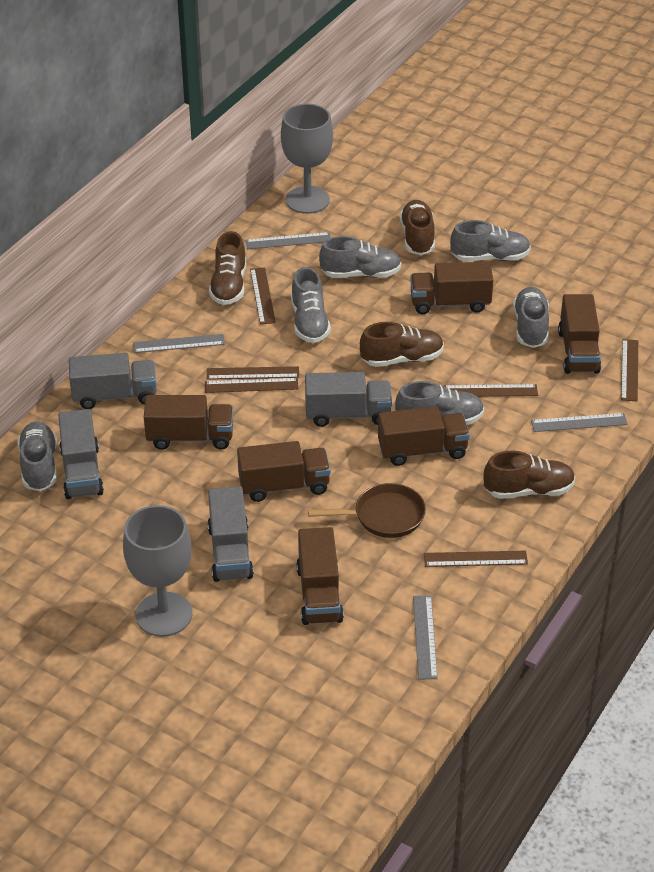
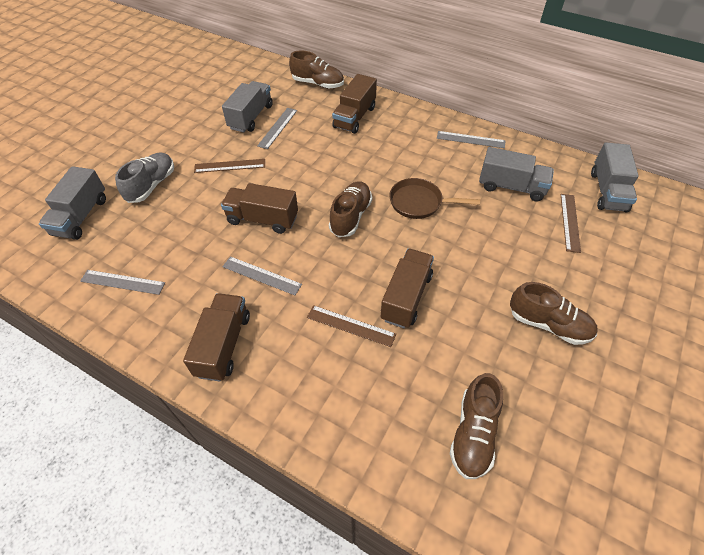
brown ruler: [205,378,298,393] [207,366,299,380] [250,267,276,324] [424,551,528,567] [444,384,538,397] [621,339,638,402] = 6 -> [194,159,265,173] [307,305,396,347] [561,194,581,253] = 3
brown truck: [144,395,233,450] [237,441,330,502] [296,527,344,625] [378,406,470,466] [410,262,493,314] [558,294,601,374] = 6 -> [183,293,250,381] [221,183,298,234] [332,74,377,134] [381,249,434,328] = 4
grey goblet: [123,505,192,637] [281,104,333,214] = 2 -> none = 0
grey shoe: [18,421,57,491] [291,267,331,343] [319,236,401,278] [395,381,484,425] [450,220,531,261] [513,287,549,348] = 6 -> [115,152,174,203] = 1

